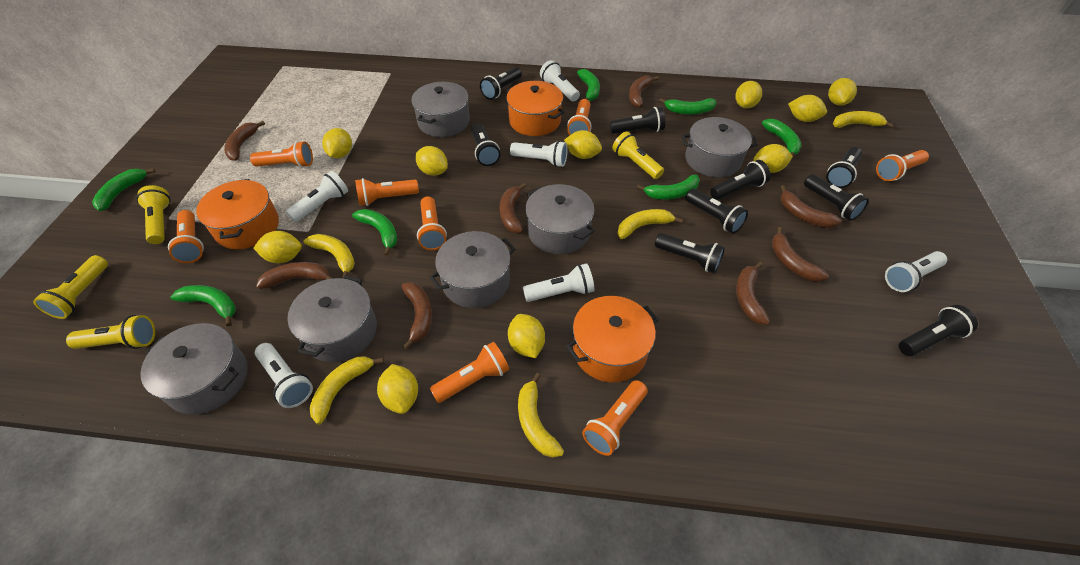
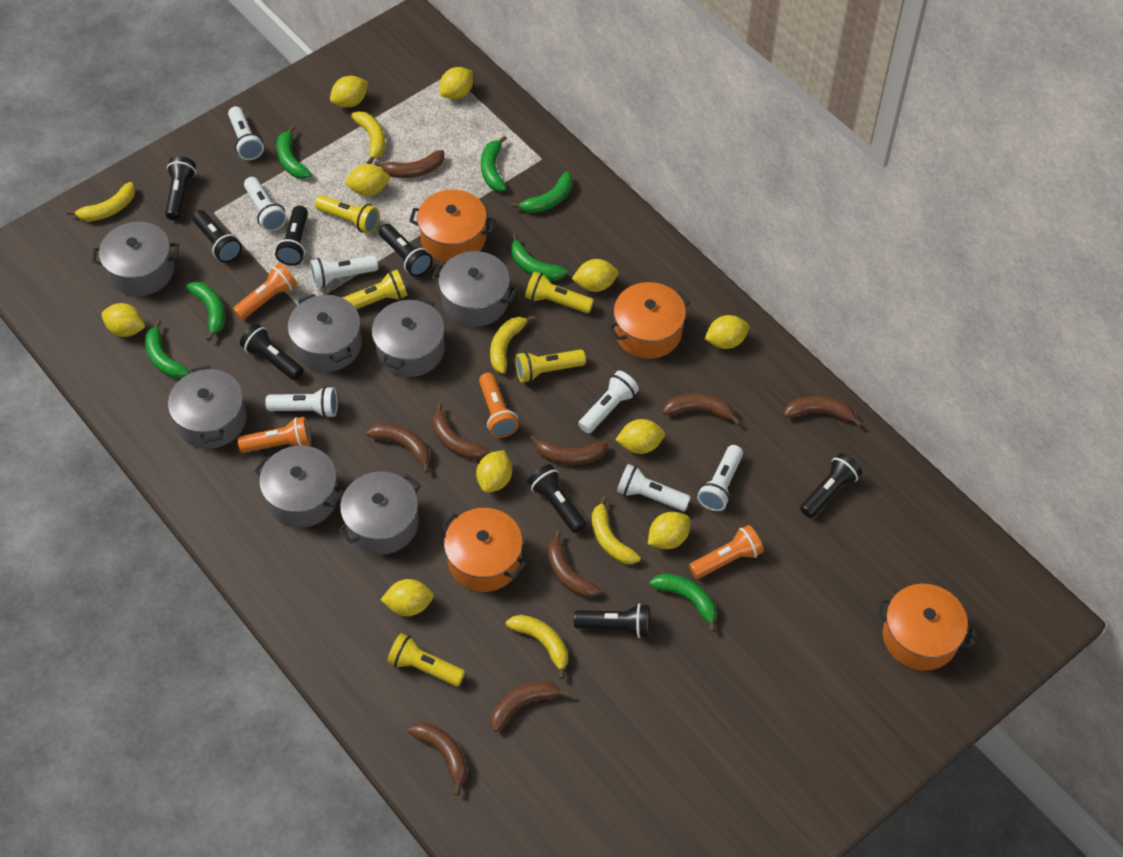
black flashlight: [471,123,500,166] [480,67,522,100] [610,107,666,134] [655,233,725,273] [685,189,748,234] [710,160,771,200] [804,174,869,221] [826,147,862,188] [899,305,978,356] = 9 -> [165,156,196,220] [192,210,242,263] [240,324,304,380] [275,206,308,266] [379,224,432,277] [527,464,586,533] [574,603,650,638] [800,453,862,518] = 8
brown banana: [224,121,265,161] [256,262,333,289] [401,282,432,350] [500,183,526,233] [629,76,659,107] [736,262,770,325] [772,227,829,282] [780,185,842,228] = 8 -> [366,423,430,473] [375,150,444,178] [408,722,467,795] [432,403,489,460] [490,681,570,732] [529,435,608,465] [547,530,601,597] [663,394,741,426] [783,396,862,427] = 9
grey pot: [140,323,248,414] [287,275,377,362] [411,82,470,137] [429,231,515,308] [525,184,595,254] [682,117,758,178] = 6 -> [92,222,179,296] [168,366,247,449] [254,445,344,528] [288,293,362,372] [338,471,421,555] [372,297,445,377] [431,251,517,327] = 7
orange flashlight: [168,210,204,263] [250,141,313,168] [355,178,419,206] [417,196,447,250] [430,342,510,403] [567,99,592,135] [582,380,648,456] [876,150,929,181] = 8 -> [233,263,297,320] [238,417,311,453] [479,373,519,438] [689,525,763,579] = 4
orange pot: [196,179,279,249] [506,81,565,136] [566,296,659,382] = 3 -> [409,190,495,263] [442,508,526,592] [608,282,690,359] [876,584,976,671] = 4
white flashlight: [255,343,313,408] [286,171,348,222] [510,141,568,167] [523,263,594,302] [540,60,580,102] [885,251,947,292] = 6 -> [228,106,264,160] [244,177,287,231] [265,386,338,418] [310,255,378,288] [578,371,639,434] [617,464,691,511] [697,445,743,511] = 7
yellow flashlight: [33,255,108,319] [66,315,155,349] [136,185,171,244] [612,131,664,179] = 4 -> [315,195,379,233] [342,270,408,309] [387,633,465,686] [515,349,586,382] [525,271,594,313] = 5

